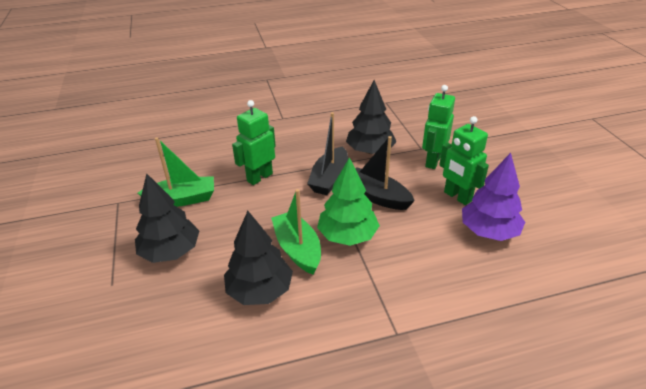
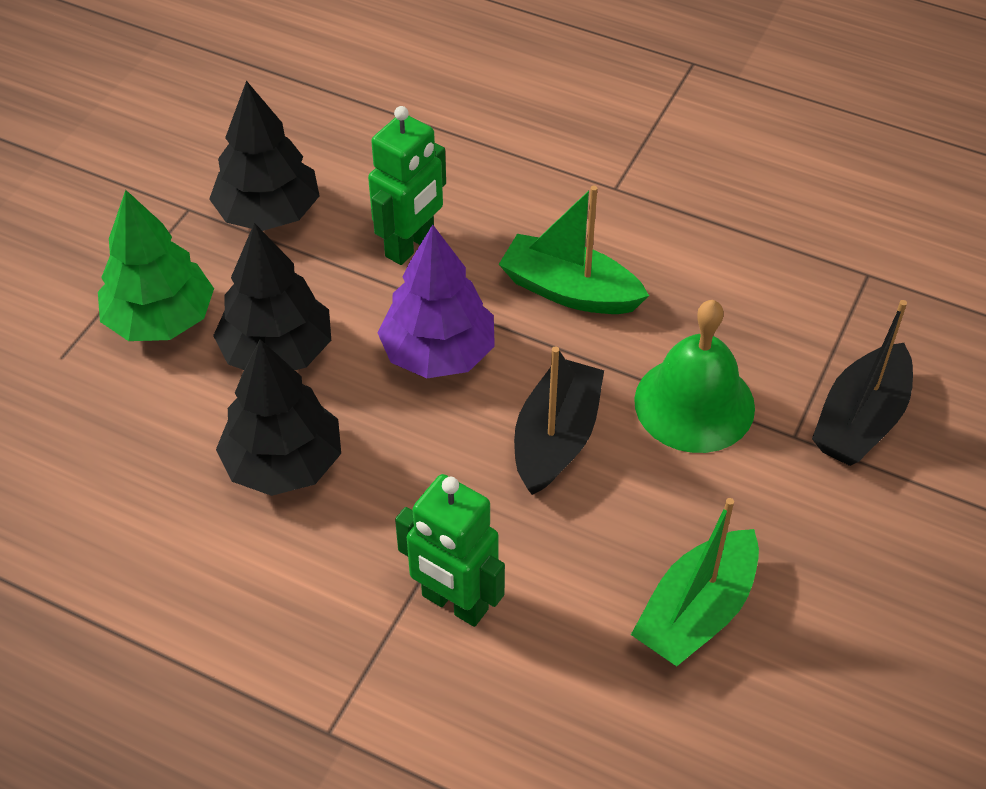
green bell: none = 0 -> [634,300,755,453] = 1
green robot: [232,100,276,185] [422,85,455,169] [439,116,489,205] = 3 -> [368,106,446,265] [395,474,505,627] = 2

